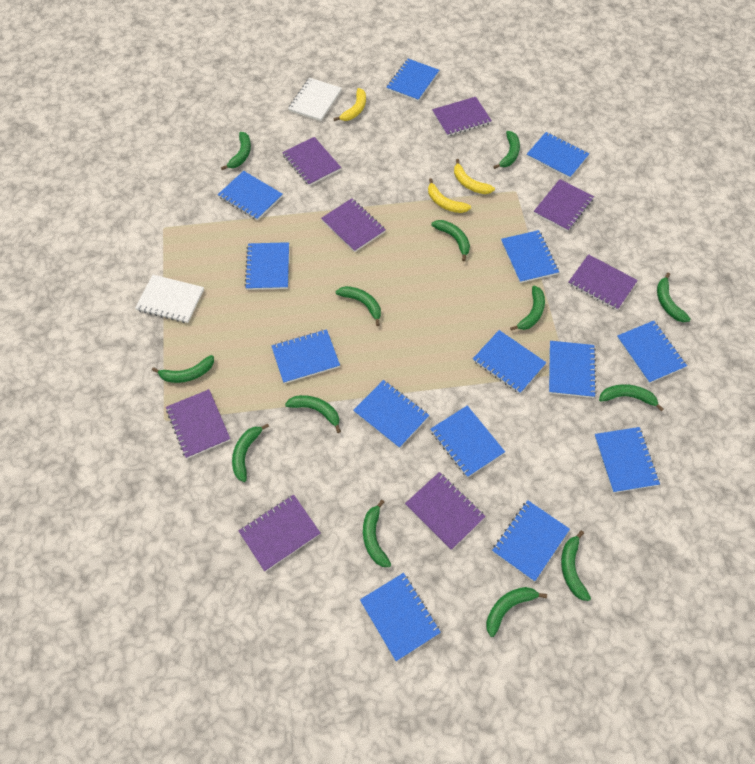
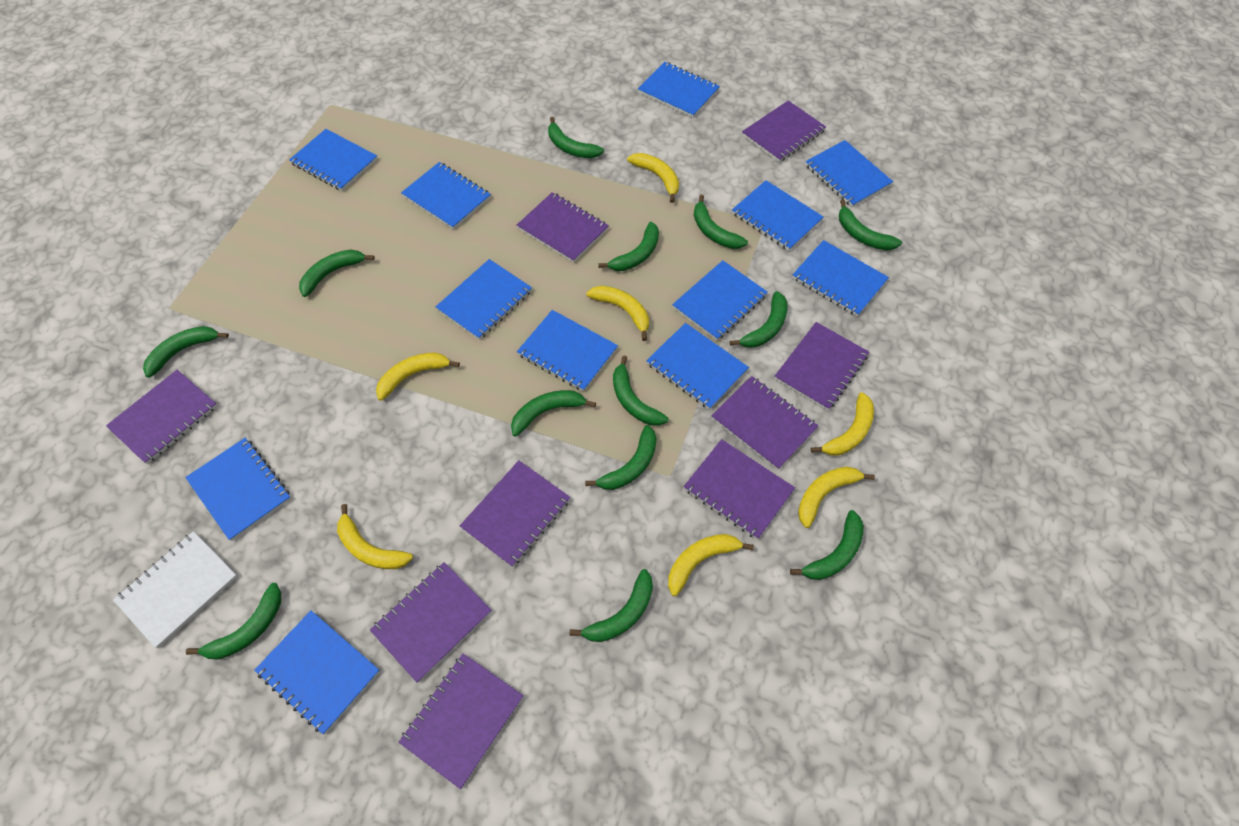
blue notebook: [218,171,283,221] [245,242,289,290] [271,329,340,384] [353,380,429,448] [360,573,441,661] [386,59,439,101] [430,405,505,478] [473,330,547,394] [492,500,570,581] [501,230,559,283] [527,132,589,179] [549,341,596,398] [594,427,660,493] [617,321,687,383] = 14 -> [185,438,291,541] [254,611,380,734] [289,129,378,191] [401,162,491,229] [436,259,532,340] [517,310,618,392] [638,62,720,118] [646,323,749,410] [672,260,768,341] [732,180,823,251] [792,240,889,316] [805,140,893,207] = 12
purple notebook: [166,389,230,459] [239,495,320,572] [282,137,341,186] [321,198,386,252] [405,472,486,550] [432,97,492,136] [534,179,594,232] [568,254,638,310] = 8 -> [106,370,217,464] [370,562,492,683] [399,654,523,789] [460,460,570,567] [517,192,609,263] [684,439,795,539] [712,376,818,470] [742,100,826,162] [774,322,869,411] = 9
white notebook: [135,275,204,323] [288,78,342,121] = 2 -> [113,531,238,648] = 1
yellow banana: [333,88,366,121] [428,178,471,213] [454,159,495,194] = 3 -> [337,504,413,569] [376,352,460,401] [586,286,649,341] [627,153,679,203] [668,534,754,596] [798,467,875,528] [811,392,874,456] = 7

